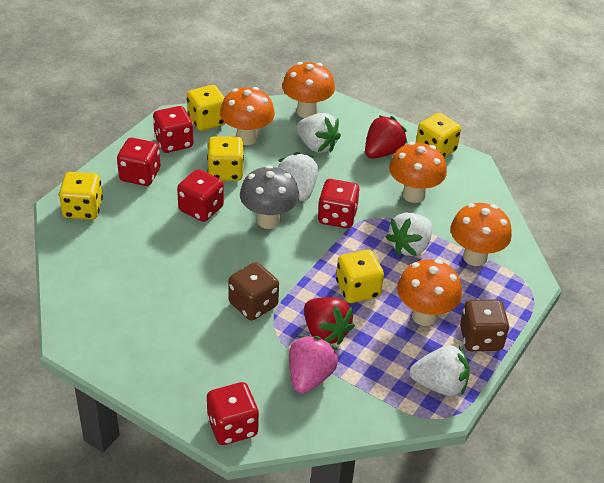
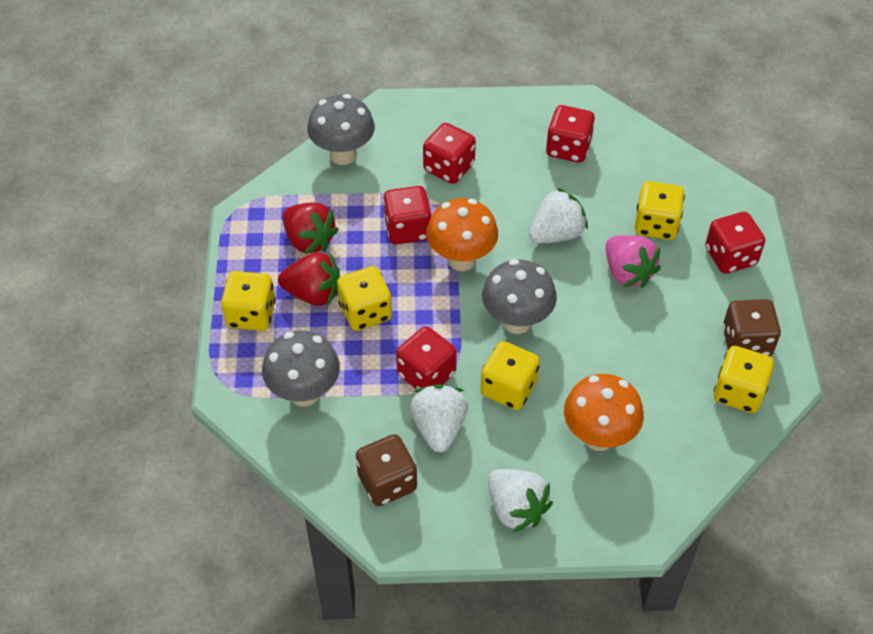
grey mushroom: [240,165,299,229] = 1 -> [262,330,340,407] [307,94,375,165] [482,259,557,334] = 3
orange mushroom: [220,87,275,145] [282,62,335,118] [389,142,447,203] [397,259,462,326] [450,203,512,266] = 5 -> [426,198,498,271] [564,374,644,451] = 2
white strawberry: [278,152,318,201] [296,113,341,153] [386,213,432,256] [409,345,470,396] = 4 -> [410,384,468,452] [488,469,553,533] [529,188,588,243] = 3

